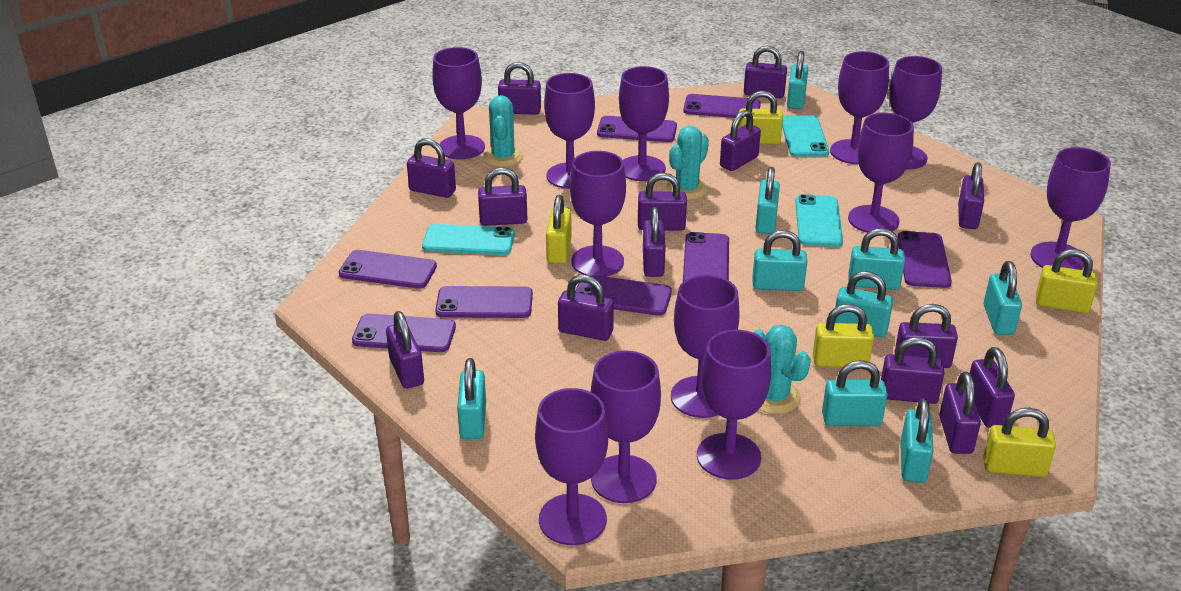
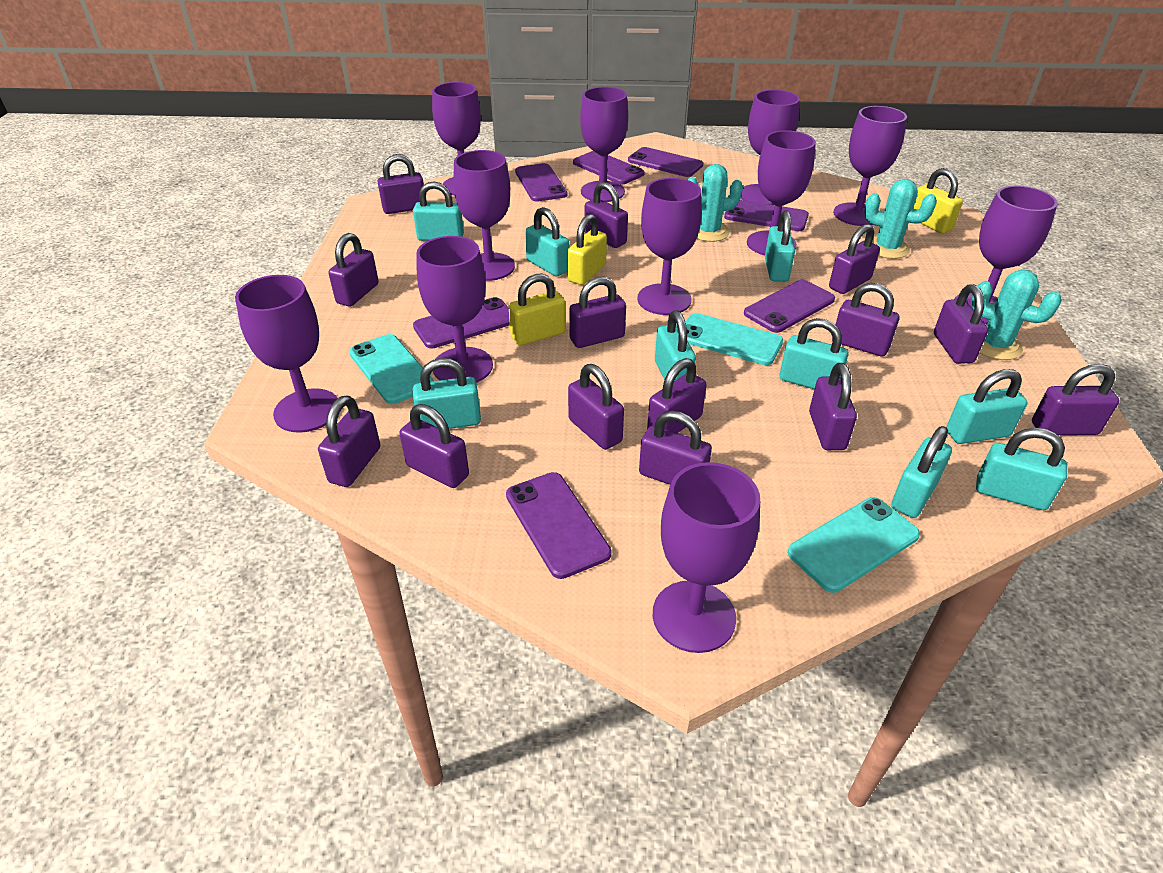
purple goblet: [432,47,485,160] [535,388,608,545] [544,73,595,189] [570,151,626,277] [591,351,661,503] [619,66,669,181] [671,275,739,418] [697,329,771,480] [830,51,889,164] [848,113,914,233] [889,56,942,170] [1030,147,1111,270] = 12 -> [235,275,338,433] [416,236,493,383] [432,82,481,196] [453,150,515,281] [580,87,628,202] [637,178,702,315] [653,462,760,653] [741,90,800,205] [747,130,816,255] [833,106,907,226] [954,186,1058,324] = 11
purple phone: [339,250,437,288] [352,314,456,352] [435,286,533,318] [575,274,672,316] [597,116,677,142] [683,94,761,118] [683,232,729,281] [897,231,952,288] = 8 -> [413,297,510,349] [506,472,612,579] [515,163,568,202] [573,151,645,184] [628,147,703,177] [724,200,809,231] [744,280,835,333] = 7
yellow padlock: [546,195,572,264] [738,91,783,145] [813,304,874,367] [983,408,1056,477] [1036,249,1098,313] = 5 -> [508,273,566,346] [567,214,607,285] [913,168,963,234] = 3

